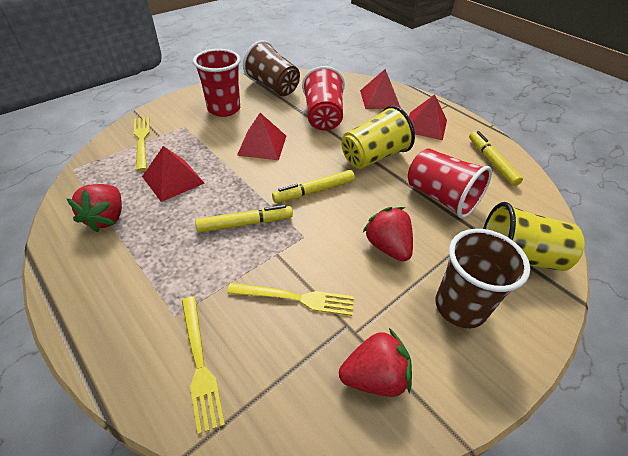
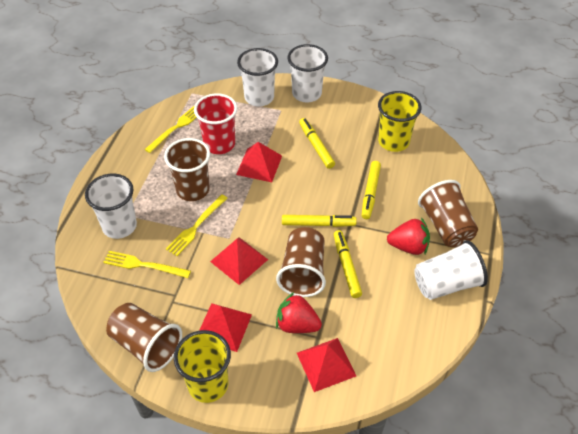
brown cup: [243,40,300,96] [435,229,530,328] = 2 -> [106,303,182,372] [164,138,210,201] [276,227,326,297] [418,180,478,247] = 4
red cup: [193,49,241,117] [302,66,345,130] [408,148,492,218] = 3 -> [194,93,237,154] = 1
red strawberry: [67,184,122,233] [339,328,412,397] [362,207,413,262] = 3 -> [276,292,322,333] [387,217,430,255] = 2
white cup: none = 0 -> [85,174,137,239] [237,48,278,107] [288,44,328,102] [414,240,488,300] = 4
yellow marker: [195,205,293,232] [272,170,355,203] [469,131,523,186] = 3 -> [282,215,357,227] [299,118,335,169] [334,230,362,298] [362,161,381,219] = 4

